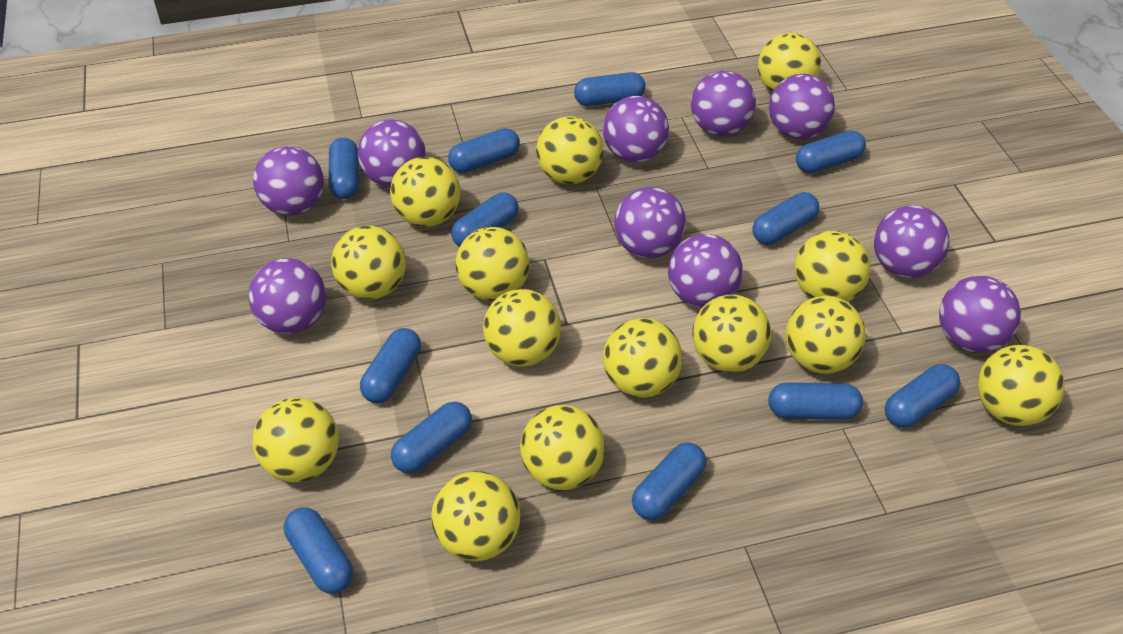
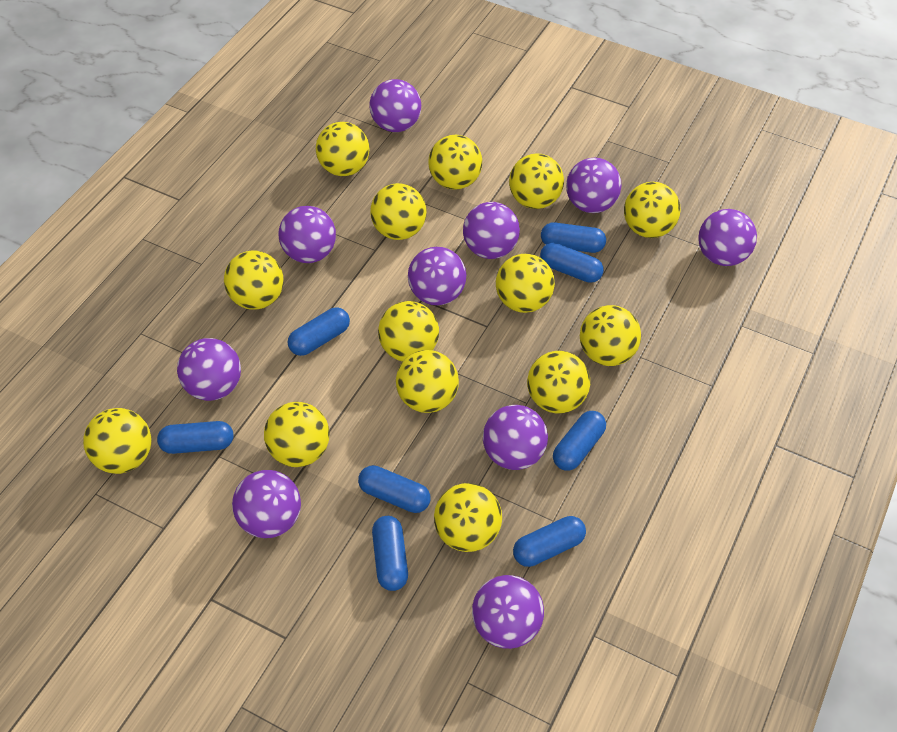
blue capsule: [284,507,353,594] [329,138,359,199] [360,328,421,403] [391,402,472,473] [448,128,520,173] [451,192,519,247] [574,72,646,106] [632,442,706,520] [753,192,819,245] [768,383,863,420] [796,130,866,173] [885,364,960,428] = 12 -> [157,421,234,454] [288,308,350,356] [358,465,430,513] [372,516,408,591] [513,516,586,567] [540,243,604,283] [541,223,606,253] [553,411,606,471] = 8

